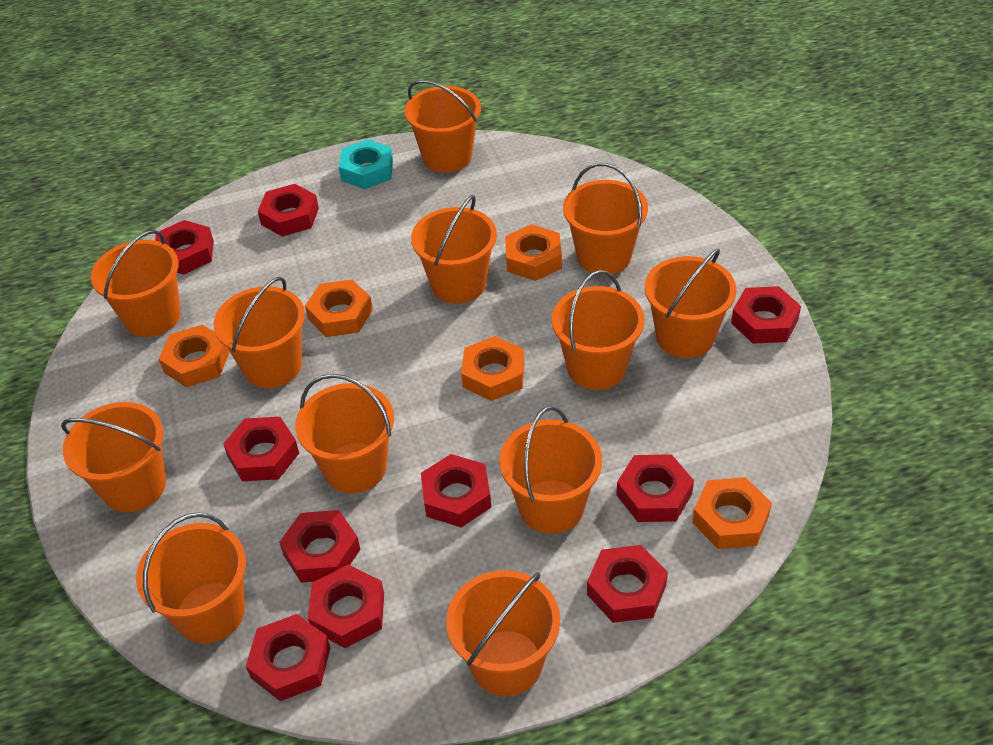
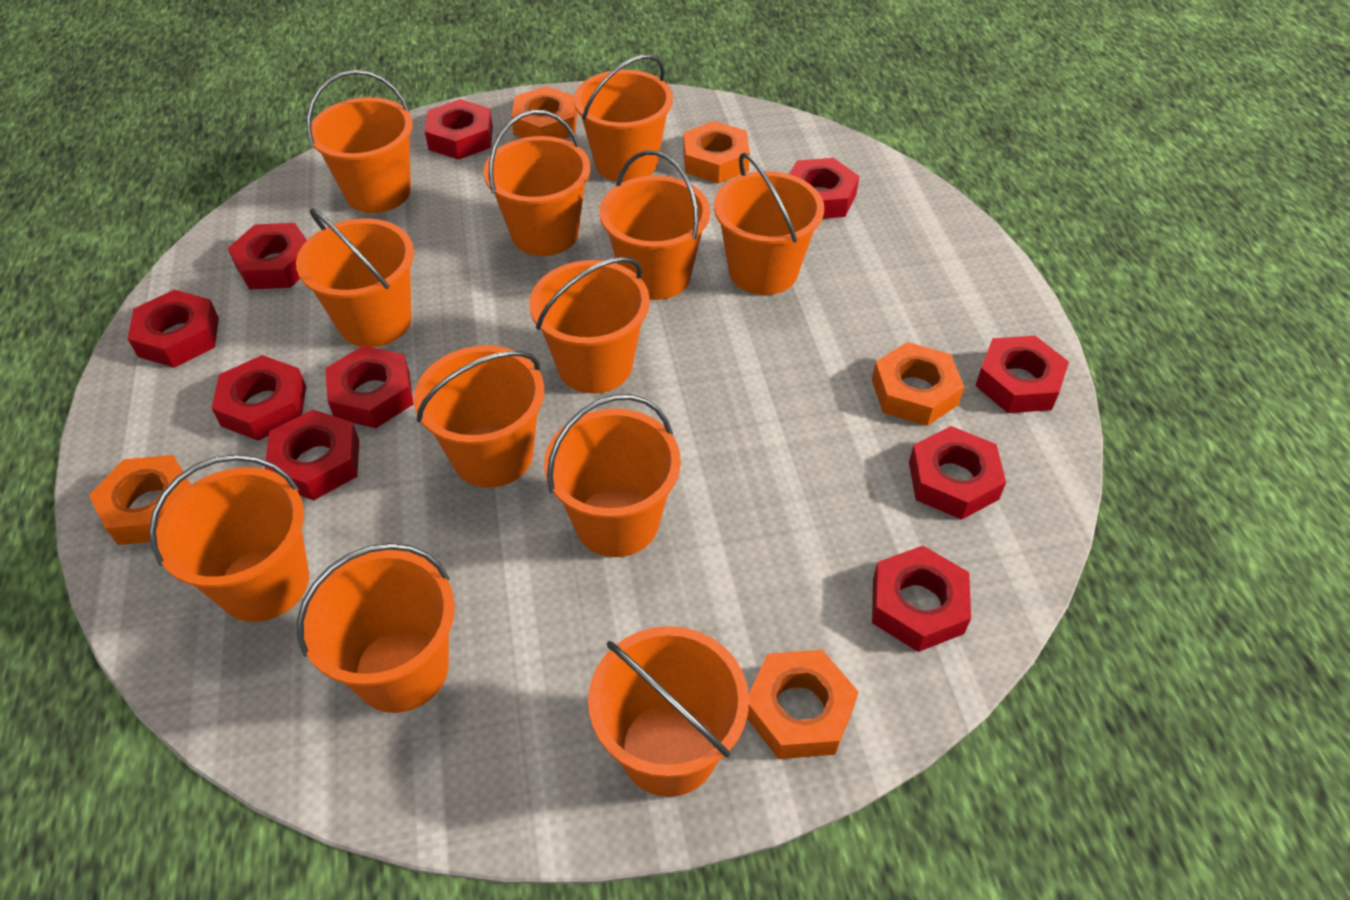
turquoise nut: [339,139,393,189] = 1 -> none = 0

